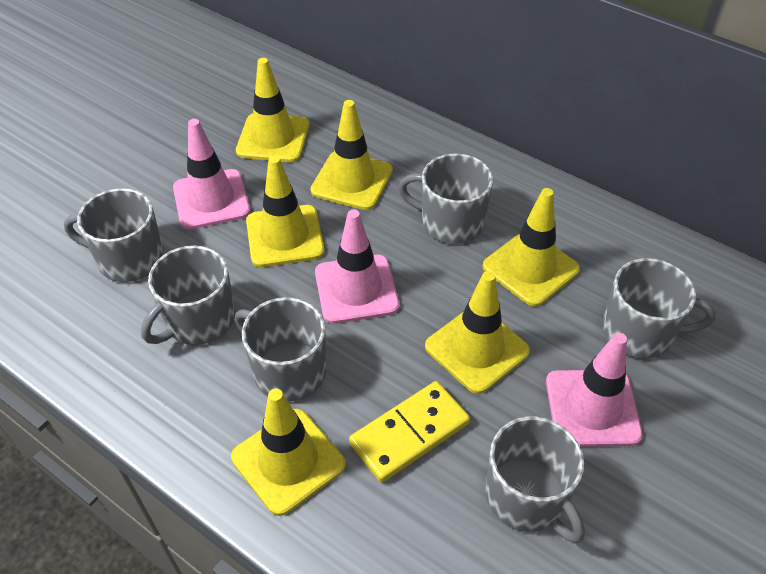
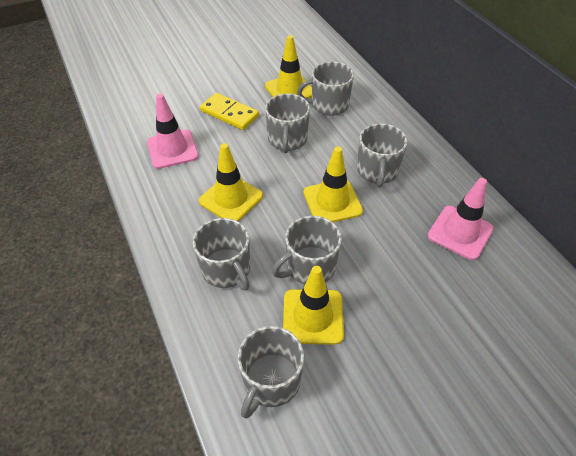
pink traffic cone: [173,119,250,230] [315,209,399,324] [546,333,643,447] = 3 -> [147,94,199,169] [428,178,494,260] = 2
yellow traffic cone: [231,388,346,516] [236,58,309,162] [246,156,324,267] [311,100,393,210] [425,271,530,394] [482,188,580,307] = 6 -> [199,143,263,221] [265,35,312,98] [283,266,344,345] [303,146,363,222] = 4

